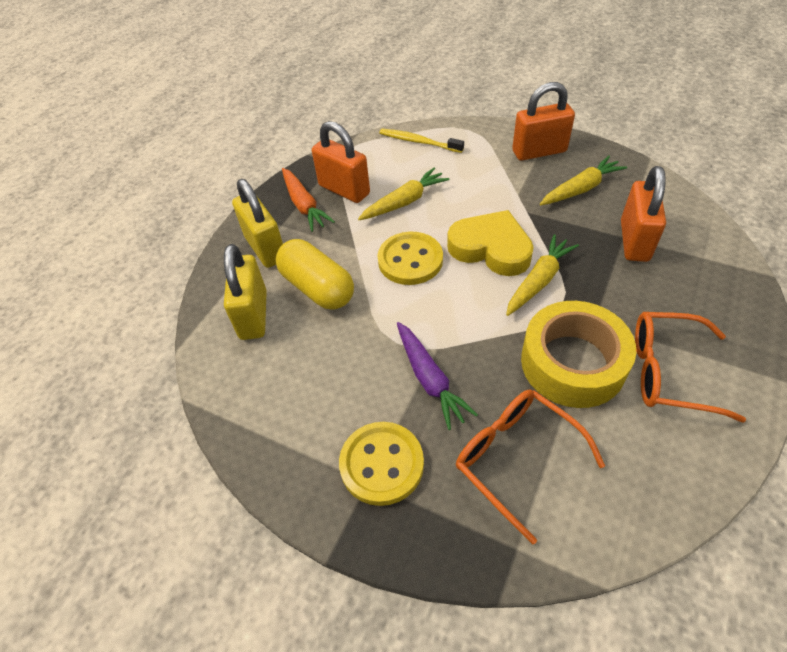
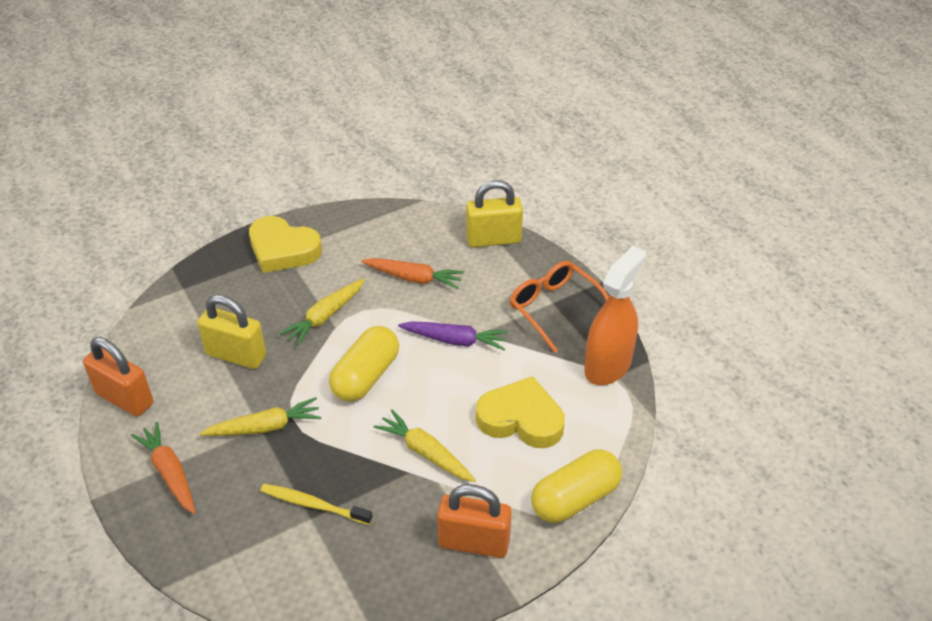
orange carrot: [282,168,335,232] = 1 -> [131,422,196,514] [361,258,464,289] = 2
orange glasses: [456,390,605,545] [635,312,746,423] = 2 -> [510,261,609,353] = 1
orange padlock: [312,121,370,203] [512,82,575,161] [621,166,666,262] = 3 -> [83,337,153,417] [437,484,511,558] = 2
orange spray bottle: none = 0 -> [584,246,646,385] = 1
yellow button: [339,422,424,506] [377,232,443,285] = 2 -> none = 0
yellow capsule: [275,239,354,310] = 1 -> [329,326,399,402] [531,450,622,523] = 2
yellow heart: [447,210,534,276] = 1 -> [249,216,322,273] [476,376,565,448] = 2
yellow tape: [521,301,636,408] = 1 -> none = 0

